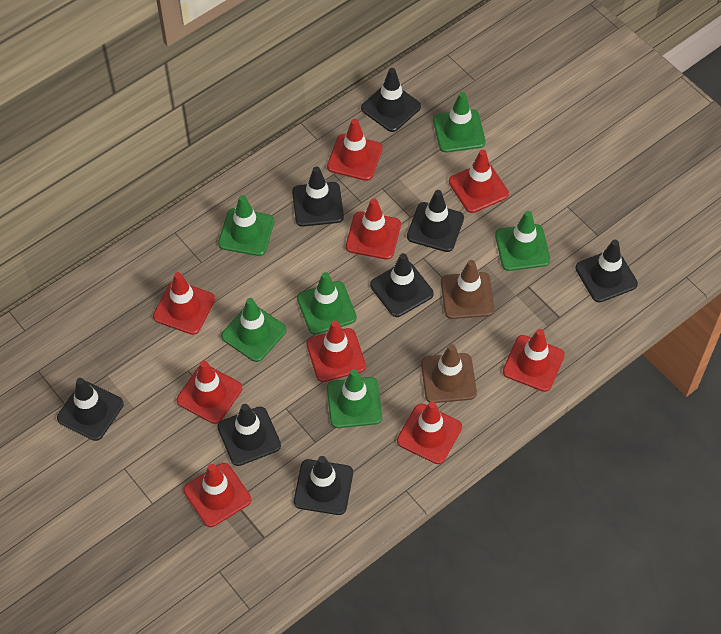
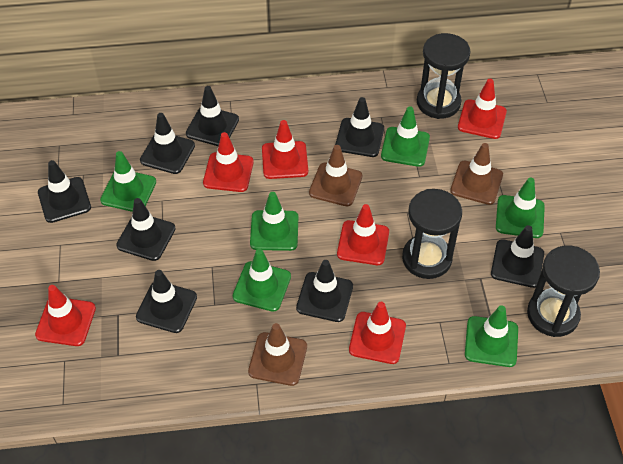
black hourglass: none = 0 -> [402,189,462,279] [417,33,470,119] [527,245,600,337] = 3
brown traffic cone: [421,344,477,403] [441,260,495,319] = 2 -> [248,323,307,386] [309,145,362,206] [450,143,503,205] = 3
red traffic cone: [153,272,215,335] [176,361,242,424] [183,463,251,527] [306,321,366,382] [327,119,383,181] [346,198,401,260] [397,401,462,464] [449,150,509,213] [503,329,565,392] = 9 -> [35,285,96,346] [203,132,254,192] [262,120,308,179] [337,204,389,265] [349,302,406,364] [458,79,507,139] = 6

